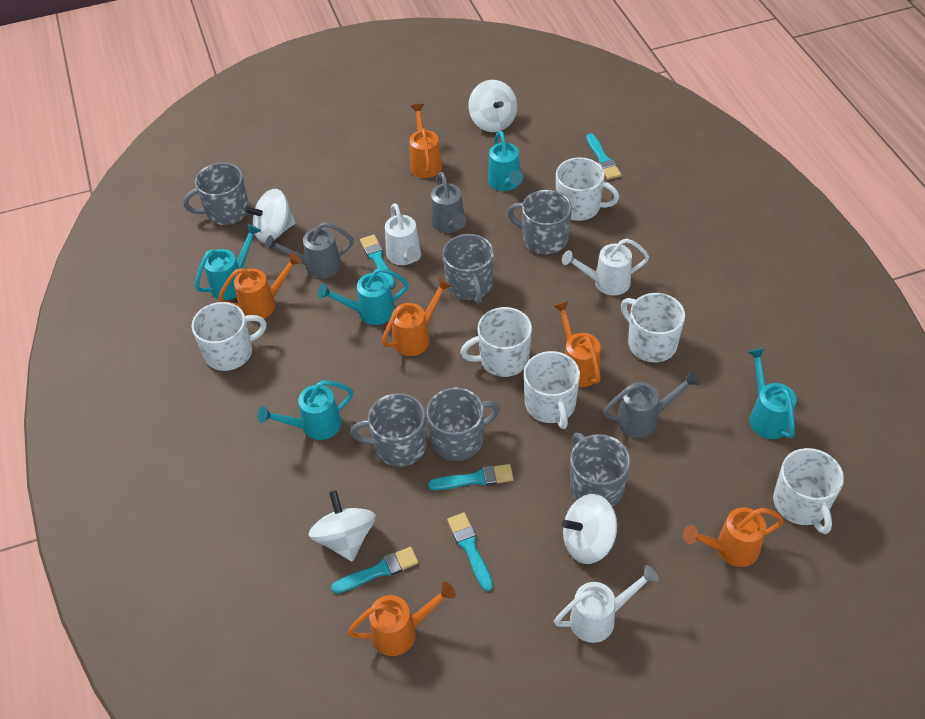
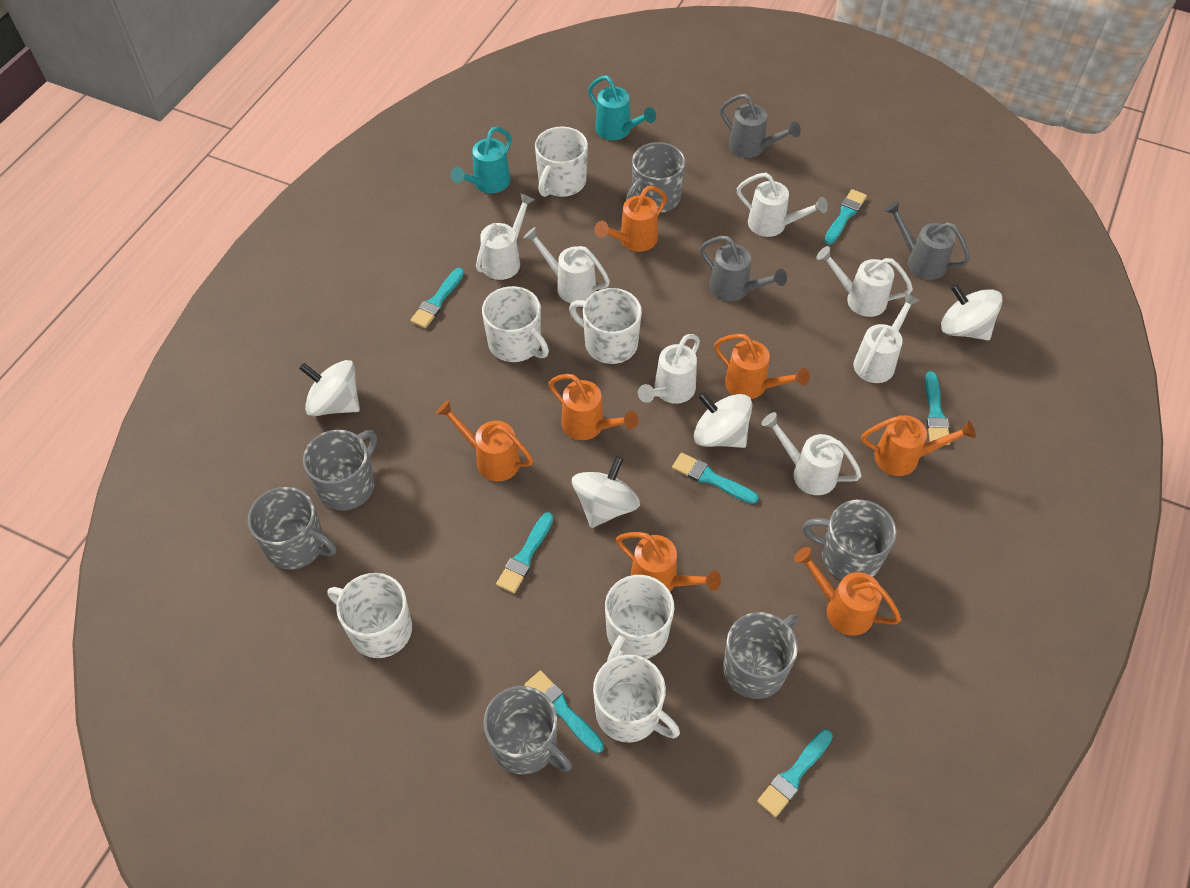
orange watering can: [218,253,302,318] [348,582,456,656] [382,278,452,356] [409,104,442,178] [554,301,601,387] [683,507,784,567] = 6 -> [436,400,533,482] [548,374,638,440] [595,186,667,252] [616,532,721,592] [714,334,810,399] [794,547,901,636] [861,415,976,476] = 7
turquoise brush: [331,547,418,594] [360,235,395,288] [428,464,513,490] [447,512,493,591] [586,134,622,180] = 5 -> [410,268,464,328] [496,512,554,593] [524,670,604,753] [672,453,759,504] [757,729,833,817] [824,189,867,244] [925,371,950,445] = 7
turquoise watering can: [195,224,261,300] [258,381,353,440] [318,268,409,325] [488,131,523,191] [748,348,797,439] = 5 -> [451,127,511,193] [588,76,656,140] = 2
white watering can: [385,203,421,265] [554,565,659,643] [562,238,649,296] = 3 -> [476,193,535,280] [523,227,610,303] [638,334,700,404] [736,173,828,237] [761,412,862,495] [816,246,913,317] [853,293,920,383] = 7

